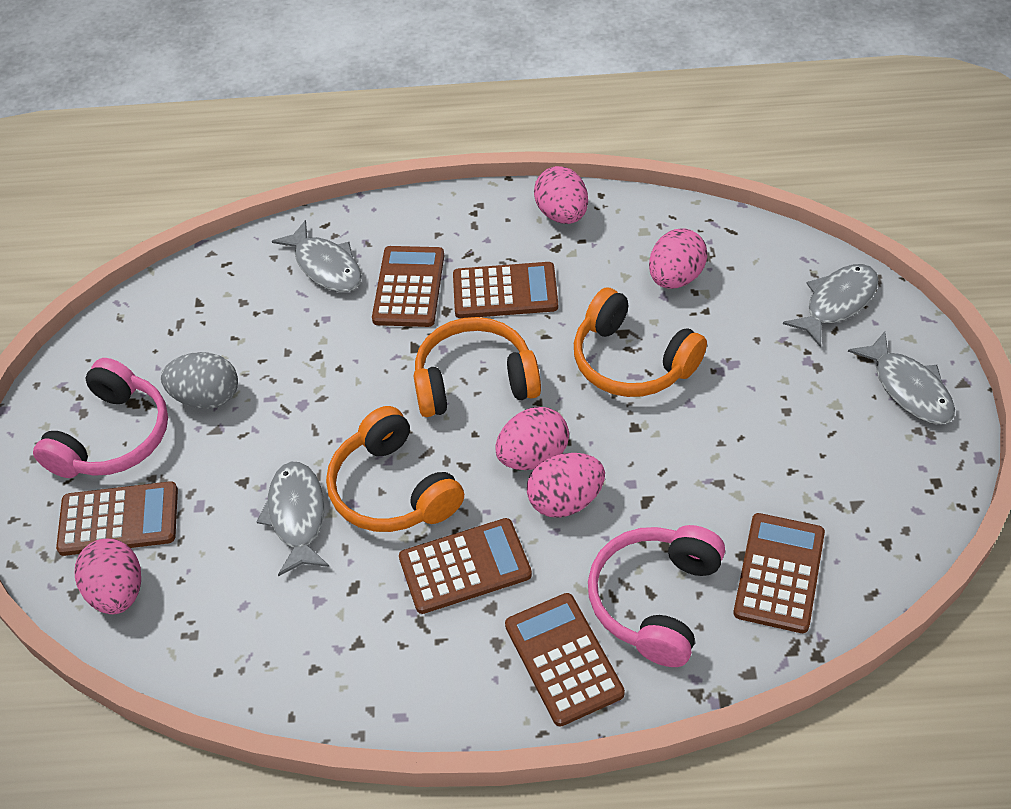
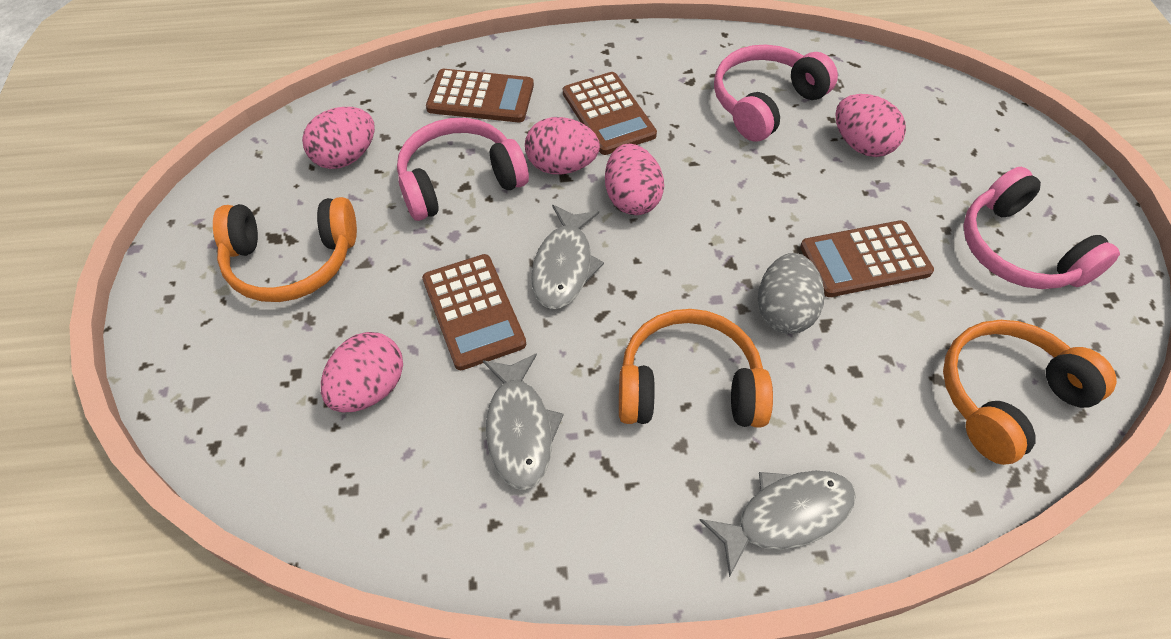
brown calculator: [56,481,178,556] [372,246,444,327] [399,518,532,614] [453,262,558,318] [505,593,625,726] [733,513,825,633] = 6 -> [422,254,526,370] [426,69,534,122] [563,72,657,155] [800,220,934,297] = 4
grey fish: [257,462,329,576] [272,220,362,292] [783,264,879,347] [848,332,955,424] = 4 -> [483,353,564,490] [531,205,604,309] [700,471,856,577] = 3
pink headphones: [33,358,168,478] [588,525,725,667] = 2 -> [397,118,529,221] [714,45,838,142] [963,167,1120,289] = 3

